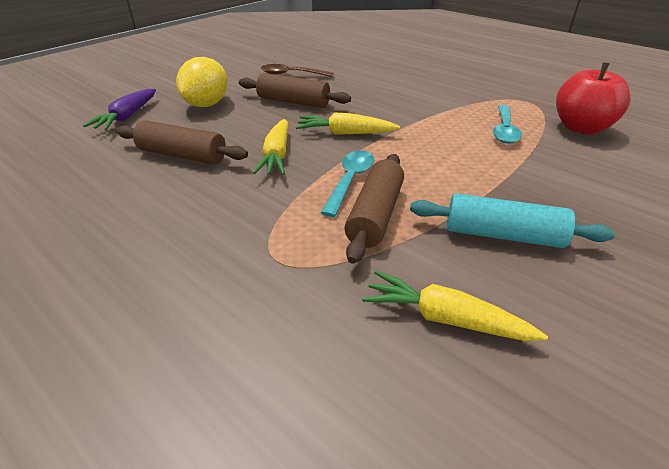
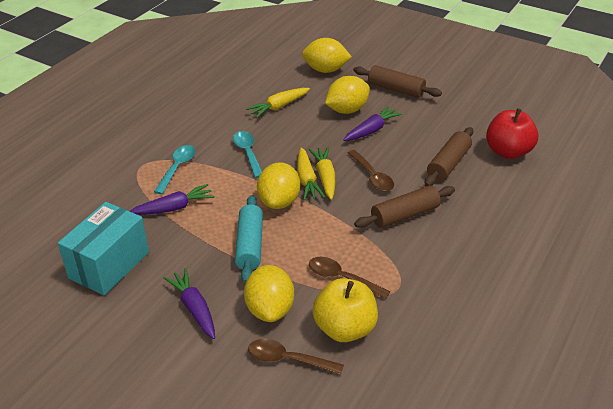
brown spoon: [261,64,334,77] = 1 -> [248,339,344,375] [309,257,391,299] [348,150,394,192] = 3
purple carrot: [83,89,156,130] = 1 -> [130,184,215,215] [163,268,215,339] [343,106,403,141] = 3
turquoise box: none = 0 -> [58,202,149,296] = 1
yellow apple: none = 0 -> [312,278,378,342] = 1
yellow lemon: [176,57,228,107] = 1 -> [244,265,294,322] [257,163,300,209] [302,38,351,73] [325,76,370,114] = 4

